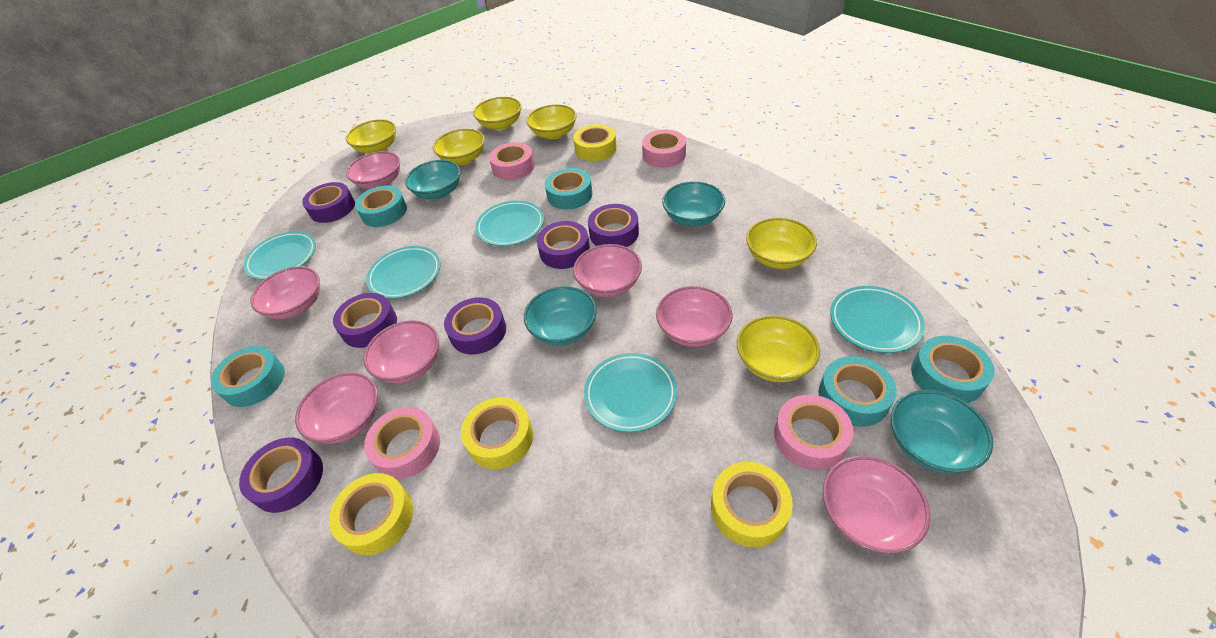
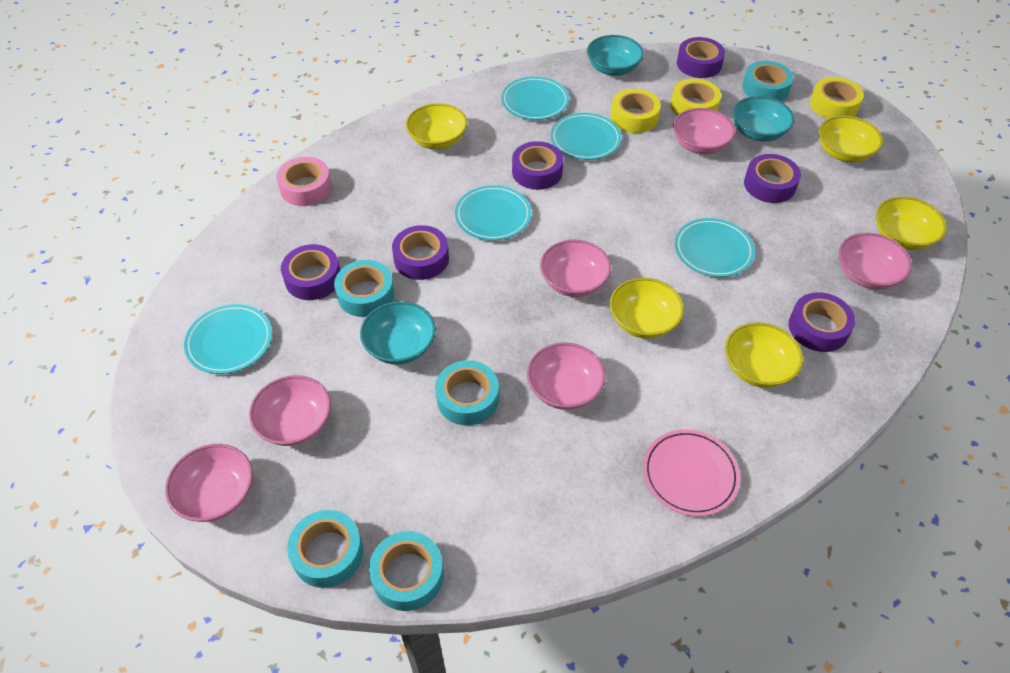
pink bowl: [251,266,320,319] [295,372,378,444] [346,151,400,189] [363,320,439,383] [573,244,642,297] [656,286,732,347] [823,456,930,554] = 7 -> [165,444,253,522] [249,375,331,446] [527,342,605,410] [540,240,611,297] [673,108,736,154] [839,233,912,290] = 6
pink plate: none = 0 -> [643,429,740,516] = 1
pink tape: [364,407,440,479] [489,142,535,180] [642,129,686,168] [774,395,853,470] = 4 -> [276,157,332,206] = 1
turquoise bowl: [405,160,460,199] [524,286,597,346] [662,181,725,227] [891,390,993,473] = 4 -> [360,301,436,365] [587,35,644,76] [732,96,795,141] = 3
yellow bowl: [346,119,396,153] [433,129,485,165] [473,97,522,130] [526,104,577,139] [737,315,820,382] [746,218,817,269] = 6 -> [406,103,467,149] [610,278,684,339] [725,322,803,388] [819,115,883,163] [876,196,947,250] = 5
yellow tape: [329,473,413,555] [461,397,533,469] [573,124,617,161] [711,462,793,547] = 4 -> [611,89,661,133] [671,78,721,116] [810,77,864,119] = 3

